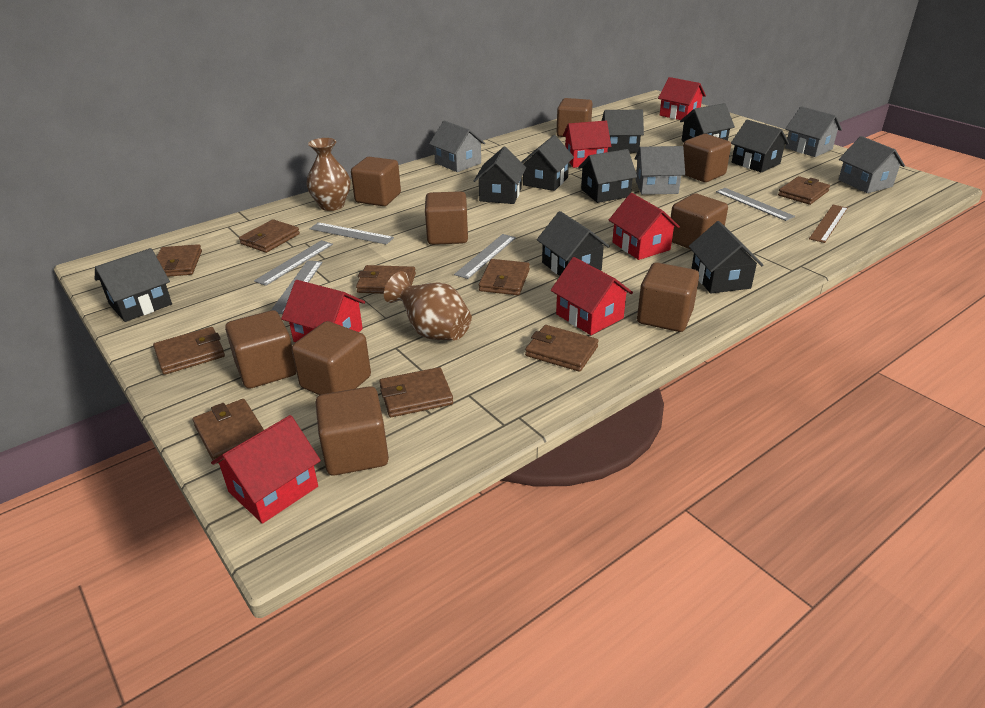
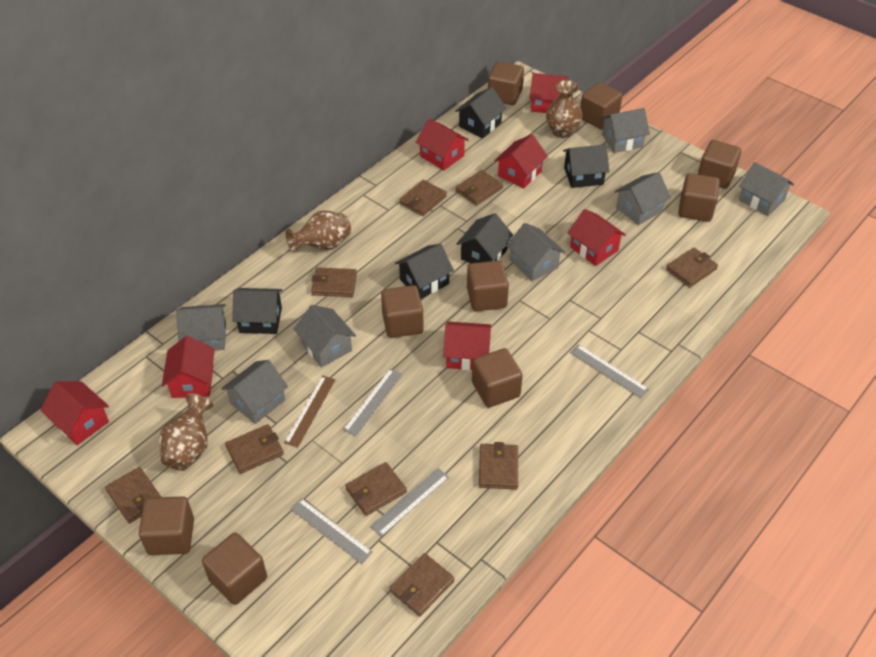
black house: [95,248,172,322] [474,147,526,204] [522,135,574,191] [537,211,610,276] [578,149,637,203] [602,110,644,153] [680,103,735,142] [689,221,763,294] [731,119,789,173] = 9 -> [232,288,282,334] [395,244,454,299] [455,87,506,138] [456,213,513,263] [563,144,609,188] = 5
brown vase: [306,138,351,211] [384,271,472,340] = 2 -> [159,394,213,471] [285,210,351,253] [546,80,582,138] = 3
grey house: [429,120,485,172] [634,146,685,195] [785,106,842,157] [838,136,905,193] = 4 -> [176,304,226,351] [221,360,288,424] [294,305,356,367] [506,223,565,281] [601,108,650,153] [614,172,671,225] [739,162,794,216] = 7
grey ruler: [254,240,333,286] [271,261,323,314] [310,222,394,245] [454,234,516,279] [716,188,795,221] = 5 -> [290,498,373,564] [343,368,403,436] [370,468,449,537] [570,344,649,398] = 4
red house: [211,415,321,524] [281,280,365,342] [551,257,633,335] [563,121,611,168] [609,193,680,260] [658,77,706,120] = 6 -> [40,381,109,445] [162,336,215,398] [416,119,469,170] [443,321,491,370] [494,134,548,188] [530,73,569,113] [567,209,626,266] = 7

